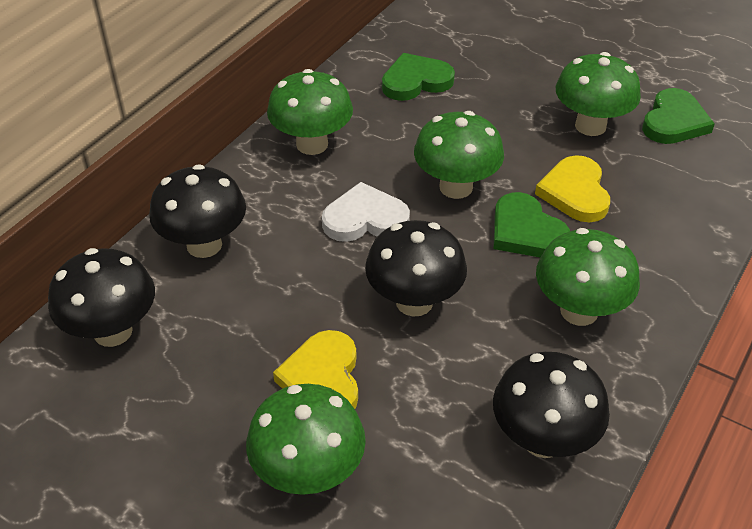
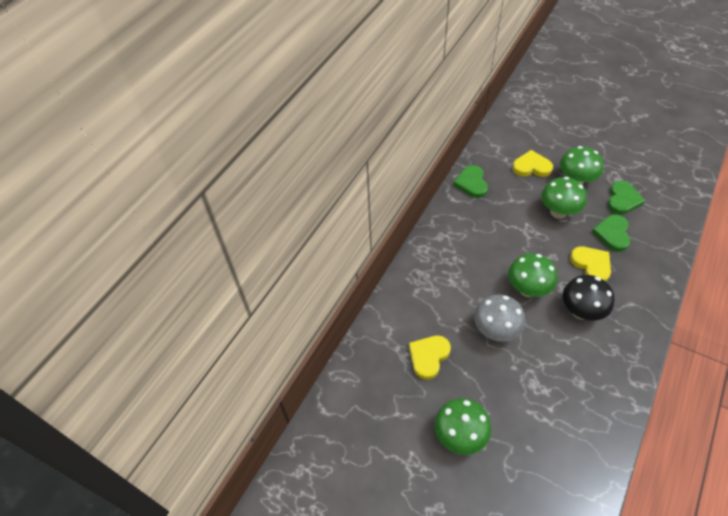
black mushroom: [48,248,155,347] [149,164,246,258] [365,220,467,316] [493,352,610,458] = 4 -> [563,275,614,321] = 1
green mushroom: [246,384,366,495] [267,69,353,155] [414,111,504,199] [536,228,640,326] [556,52,641,136] = 5 -> [435,398,491,455] [508,253,557,297] [541,177,587,219] [560,146,604,185] = 4
grey mushroom: none = 0 -> [474,294,525,342] = 1
white heart: [322,182,410,242] = 1 -> none = 0
yellow heart: [273,330,358,409] [535,155,610,222] = 2 -> [409,336,451,380] [512,150,553,177] [570,246,611,282] = 3

